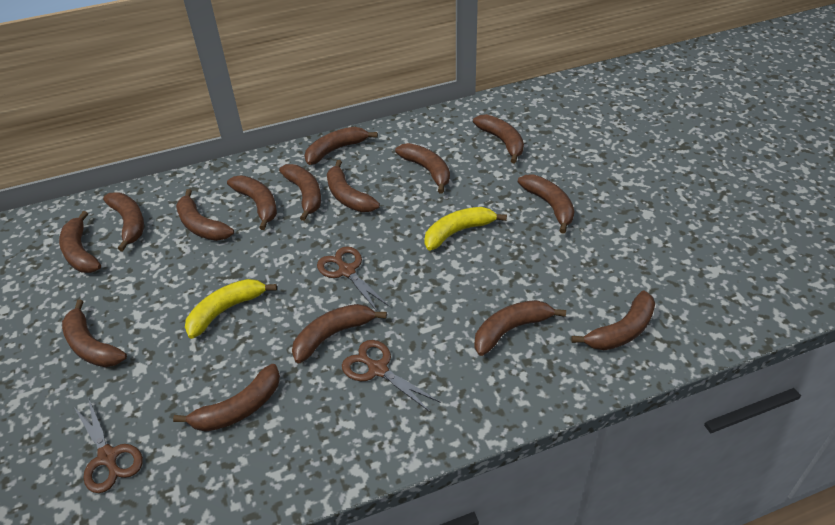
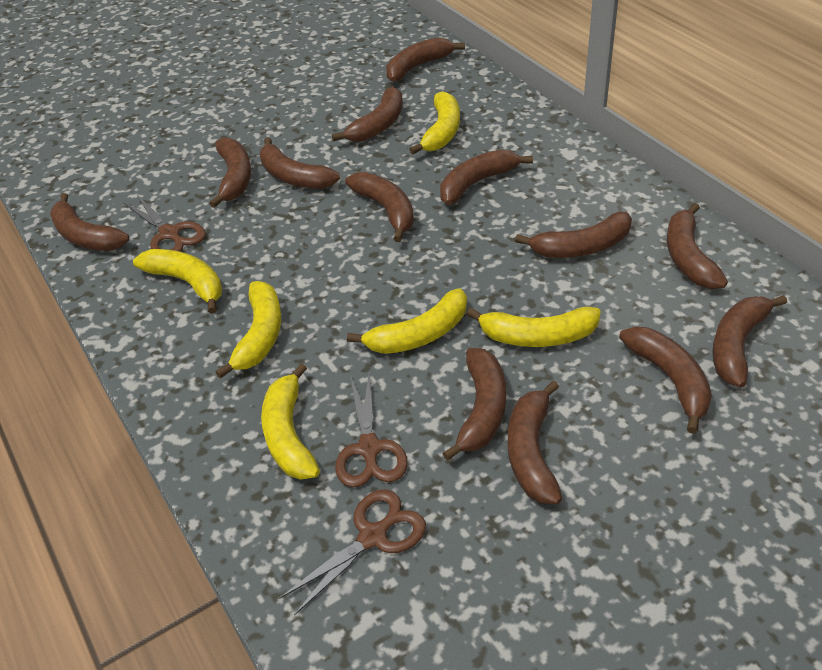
brown banana: [59,211,101,273] [62,299,127,367] [103,193,144,251] [173,364,280,432] [176,189,234,241] [227,176,277,230] [279,164,321,221] [292,304,387,363] [305,127,378,165] [327,160,380,212] [395,143,450,193] [473,114,524,163] [474,300,566,356] [518,175,574,234] [571,290,655,350] = 15 -> [50,193,129,251] [209,137,251,208] [260,137,340,189] [332,86,403,142] [345,172,414,242] [386,37,465,82] [440,149,533,205] [442,348,506,461] [508,380,562,504] [515,212,632,258] [619,326,712,434] [667,203,728,289] [712,295,787,387] = 13
yellow banana: [185,279,277,339] [424,207,507,250] = 2 -> [133,249,222,314] [216,281,282,379] [261,363,320,480] [347,288,467,354] [409,91,460,154] [467,307,601,347] = 6

